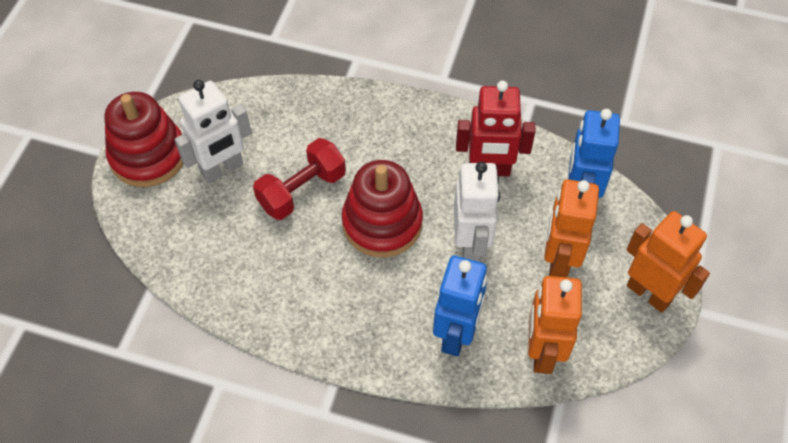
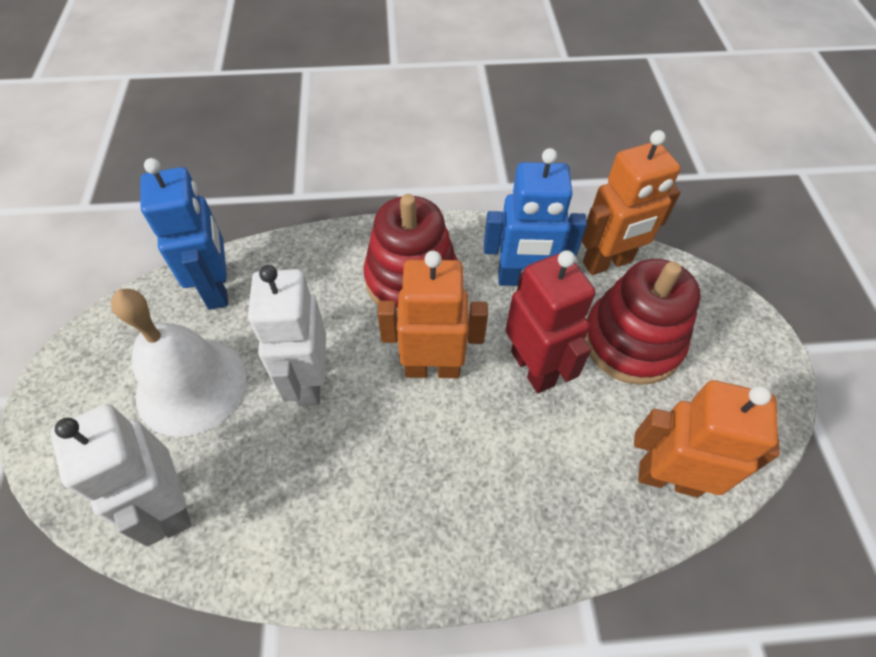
red dumbbell: [253,138,346,220] = 1 -> none = 0
white bell: none = 0 -> [111,289,246,437] = 1

